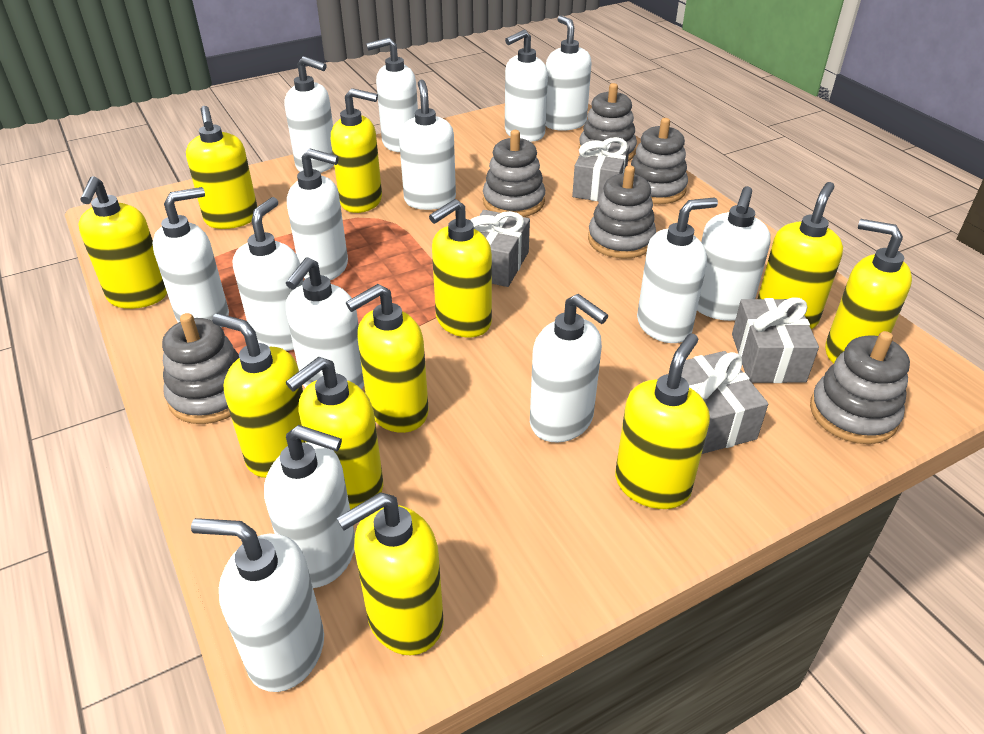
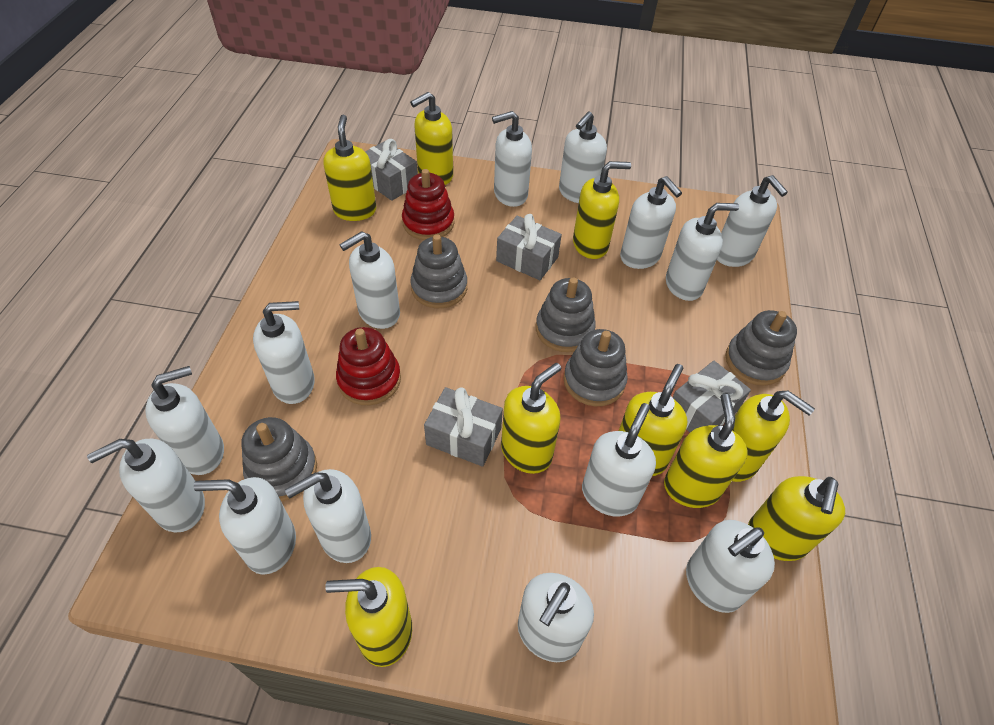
grey stacking toy: [162,313,239,424] [483,130,545,217] [579,83,637,161] [588,166,656,259] [631,118,688,204] [810,331,910,444] = 6 -> [242,417,317,501] [410,234,467,308] [536,278,596,352] [564,329,628,406] [725,310,797,386] = 5
red stacking toy: none = 0 -> [336,327,401,405] [402,169,455,240] = 2
yellow soap dispenser: [78,176,167,309] [186,106,257,229] [212,313,305,478] [286,357,383,510] [331,88,382,213] [337,492,444,656] [346,284,429,433] [429,199,492,338] [615,334,710,509] [758,182,843,329] [825,219,912,363] = 11 -> [323,115,377,221] [325,567,412,667] [410,92,453,185] [501,363,561,474] [573,161,631,259] [619,364,687,476] [664,393,747,508] [732,391,815,482] [748,476,845,561] = 9

